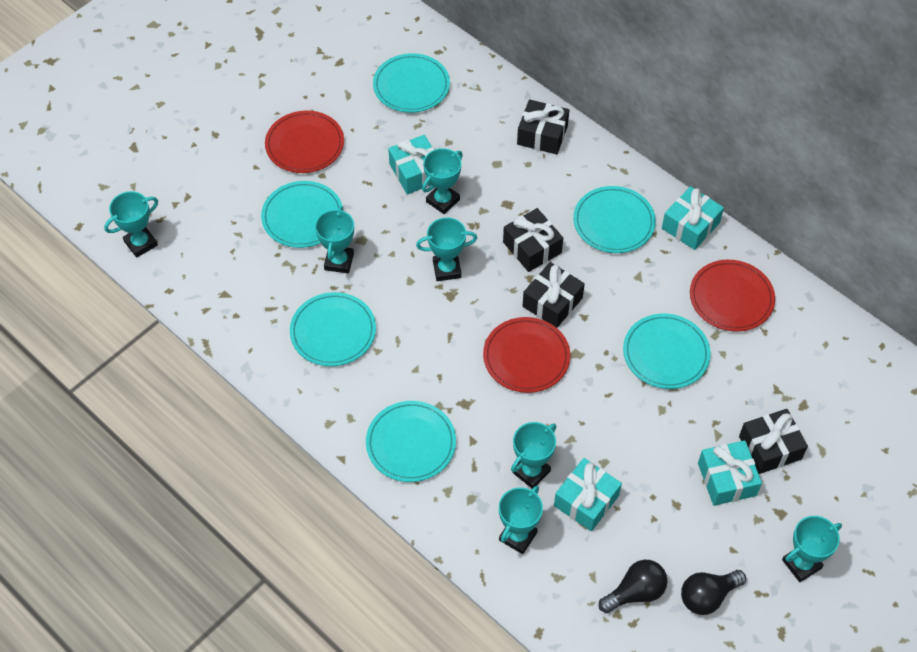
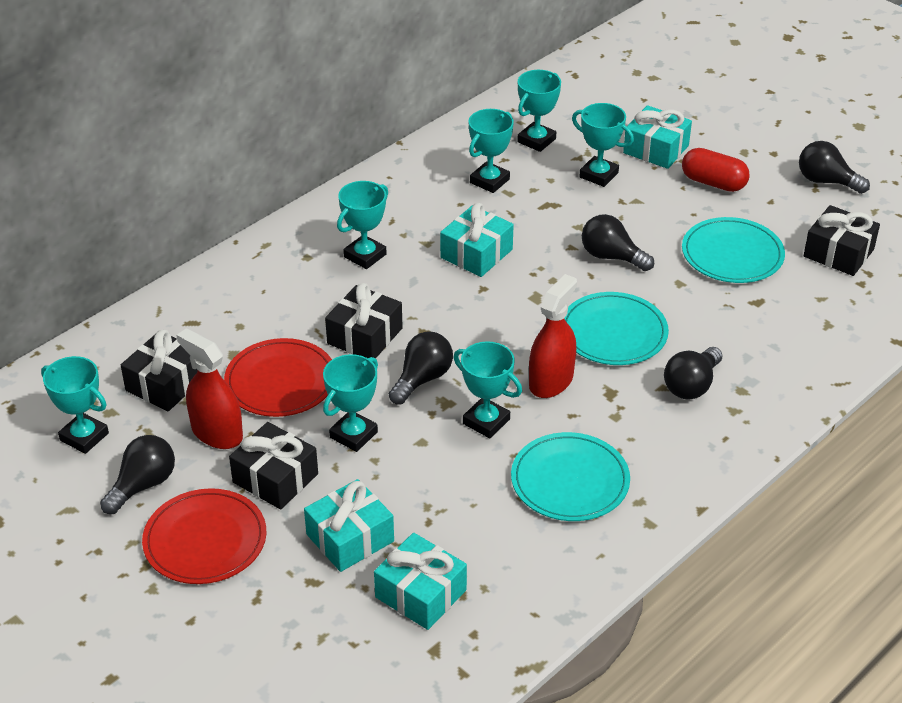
black light bulb: [599,560,667,613] [681,570,746,615] = 2 -> [100,435,175,514] [389,331,453,405] [582,214,654,271] [664,347,722,399] [799,141,870,194] = 5
red capsule: none = 0 -> [682,148,750,192] = 1
red plate: [265,111,344,173] [483,317,570,393] [690,260,775,332] = 3 -> [142,488,266,584] [224,338,332,417] = 2
red spray bottle: none = 0 -> [177,328,243,449] [529,274,577,398] = 2
turquoise plate: [261,181,343,248] [290,292,376,366] [366,401,456,482] [373,53,450,113] [573,186,656,253] [623,314,711,389] = 6 -> [511,432,630,521] [564,292,669,365] [682,217,785,283] = 3

